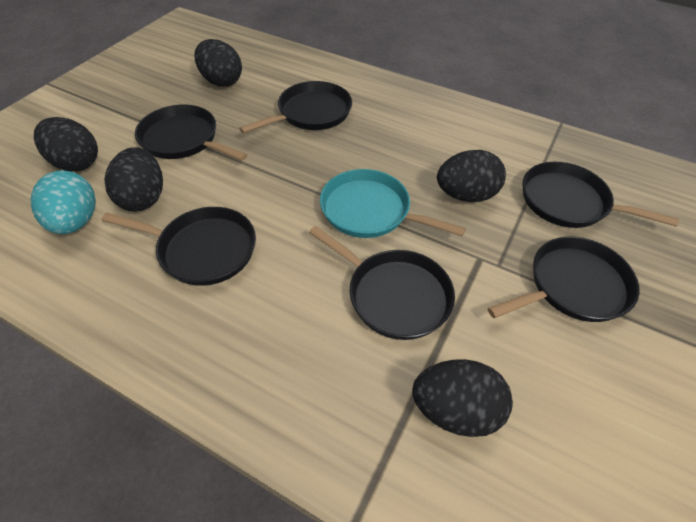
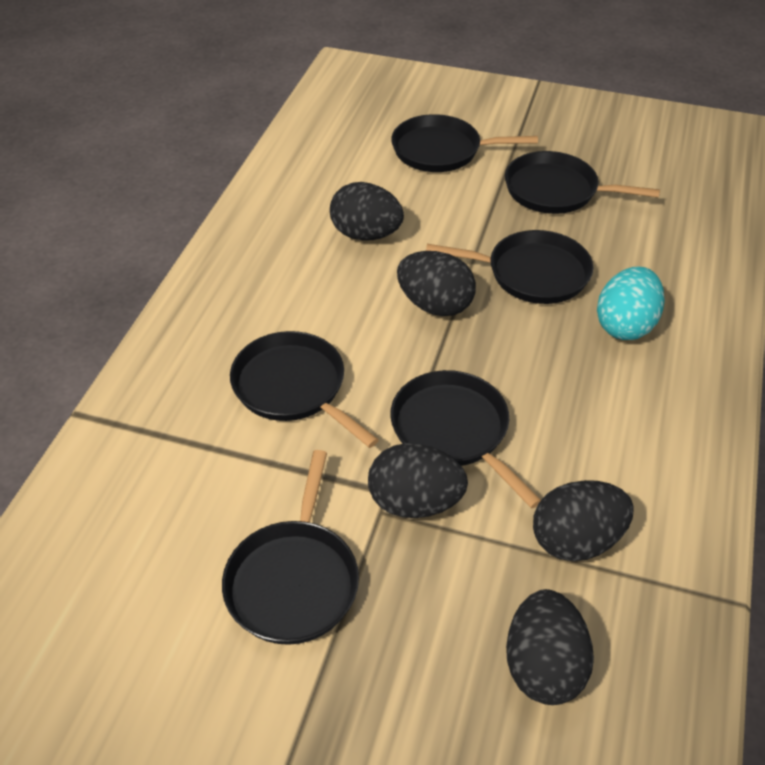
turquoise pan: [320,169,466,238] = 1 -> none = 0

